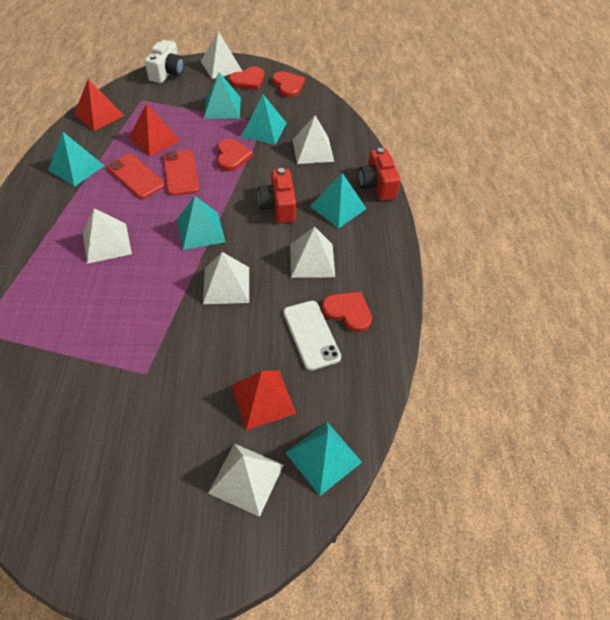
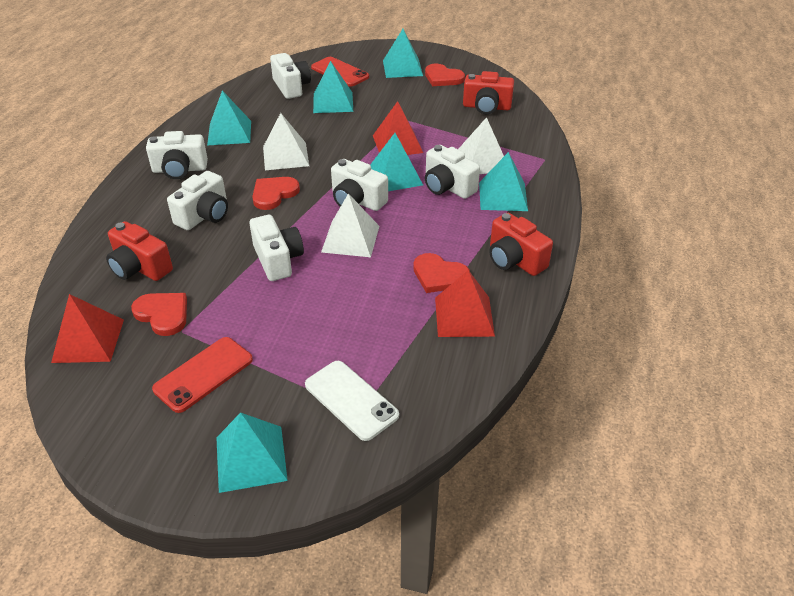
red camera: [258,168,296,223] [358,148,401,201] = 2 -> [106,221,173,281] [463,71,514,114] [489,213,553,276] = 3
white camera: [145,40,184,83] = 1 -> [146,131,208,179] [167,171,228,230] [249,215,304,281] [270,53,311,99] [331,159,388,211] [425,145,480,199] = 6
white pyramid: [83,208,132,264] [201,31,243,79] [203,252,249,304] [208,444,283,517] [290,227,335,278] [293,115,334,164] = 6 -> [263,113,309,170] [321,193,379,257] [458,117,504,174] = 3

